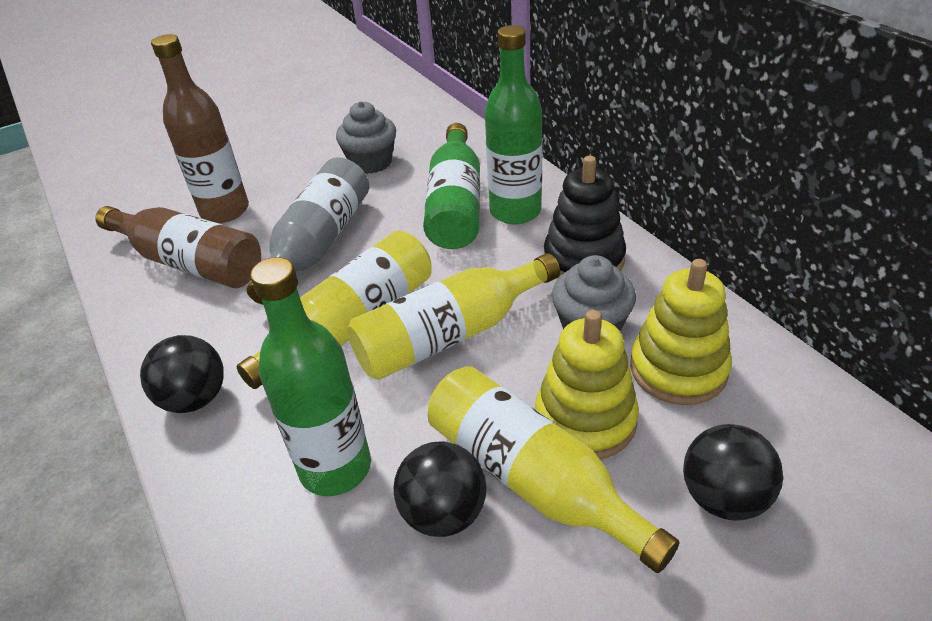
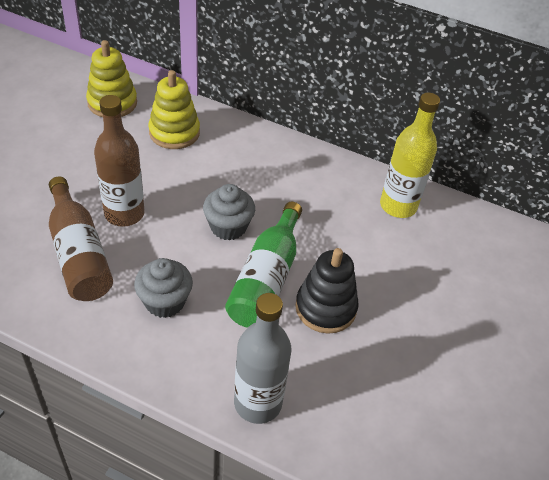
black ball: [140,335,224,413] [394,441,487,537] [683,424,783,521] = 3 -> none = 0
green bottle: [250,257,371,496] [423,123,480,249] [485,25,543,225] = 3 -> [225,202,302,328] = 1
yellow bottle: [237,231,432,389] [348,253,560,380] [428,366,679,573] = 3 -> [380,93,440,218] = 1

